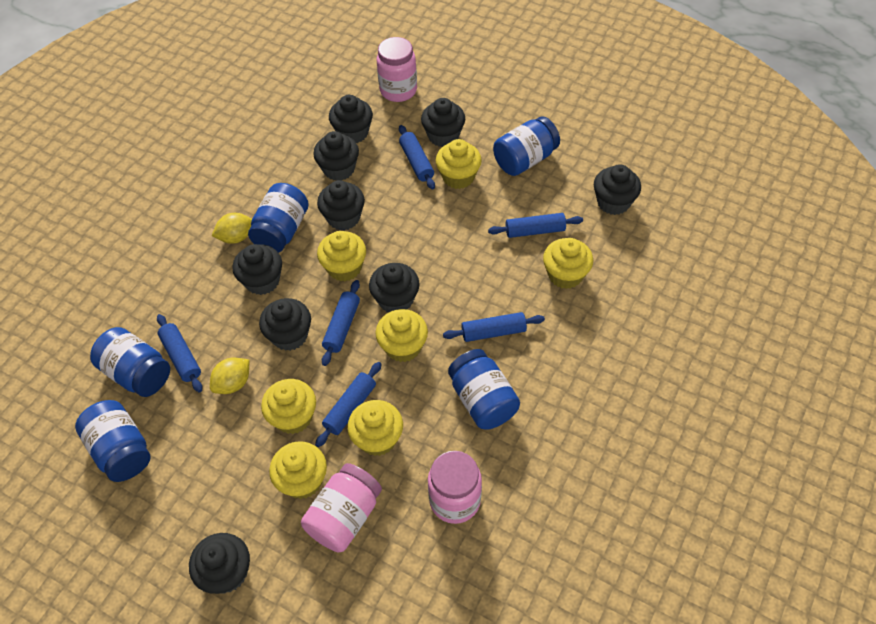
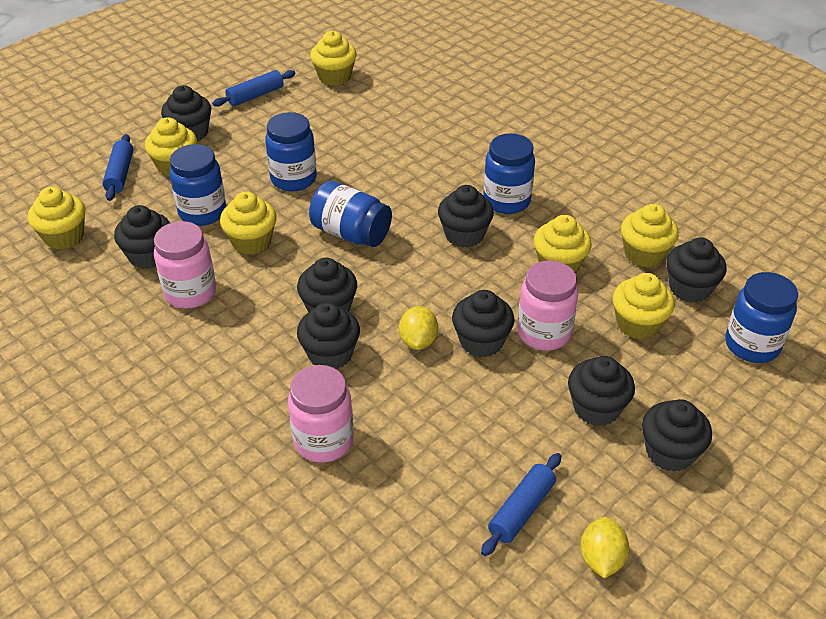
blue rolling pin: [157,314,202,393] [315,362,382,447] [322,280,360,366] [399,125,435,190] [443,312,545,342] [488,213,583,238] = 6 -> [102,134,133,201] [212,70,296,107] [481,453,561,556] = 3

